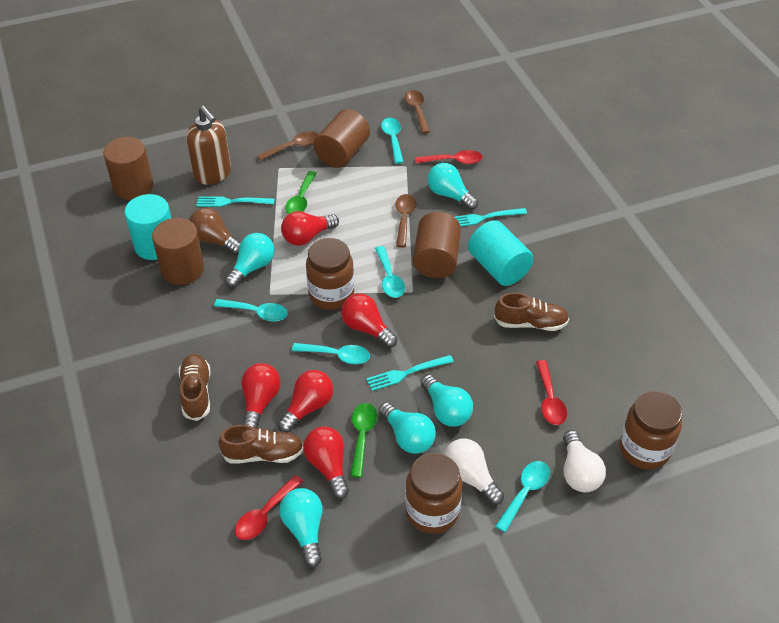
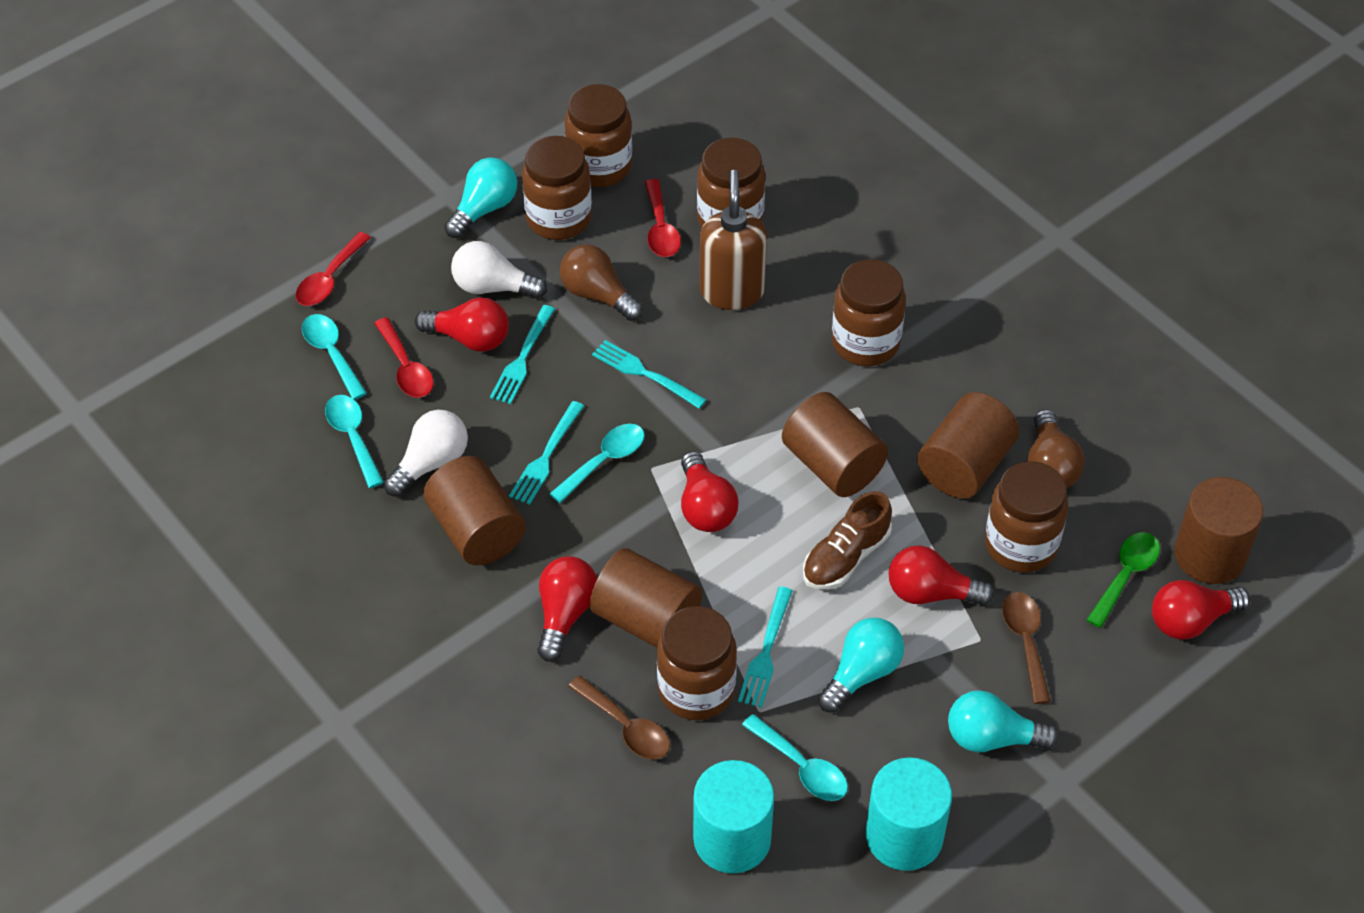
brown cylinder: [103,137,153,200] [152,218,204,285] [314,109,370,168] [413,212,461,278] = 4 -> [423,456,526,565] [590,548,702,648] [782,392,888,497] [917,392,1019,499] [1175,477,1263,584] = 5
brown jar: [306,238,354,310] [405,453,462,534] [619,391,682,469] = 3 -> [522,136,592,240] [565,84,632,187] [657,606,737,720] [697,138,765,228] [832,259,906,366] [985,461,1068,573] = 6
brown light bulb: [189,208,241,255] = 1 -> [560,244,643,321] [1027,409,1085,488] = 2
brown shoe: [179,354,210,421] [218,425,303,464] [494,292,569,331] = 3 -> [803,491,892,589] = 1
brown spoon: [257,131,318,161] [395,194,416,248] [405,90,430,134] = 3 -> [568,676,670,760] [1002,592,1051,704] = 2
green spoon: [285,171,317,214] [350,403,377,477] = 2 -> [1086,532,1160,628] = 1
turquoise fork: [196,196,275,207] [366,355,454,391] [455,208,527,227] = 3 -> [490,305,555,404] [509,401,584,505] [592,340,706,409] [738,586,793,708] = 4
turquoise light bulb: [225,233,275,288] [279,488,323,567] [379,402,436,454] [421,375,473,427] [427,163,478,210] = 5 -> [444,157,517,238] [818,618,904,713] [948,690,1059,752] = 3
turquoise spoon: [214,299,288,322] [292,343,370,364] [375,246,405,298] [381,118,403,164] [495,461,550,532] = 5 -> [302,314,367,400] [325,395,384,488] [549,424,645,503] [742,714,848,801] = 4

